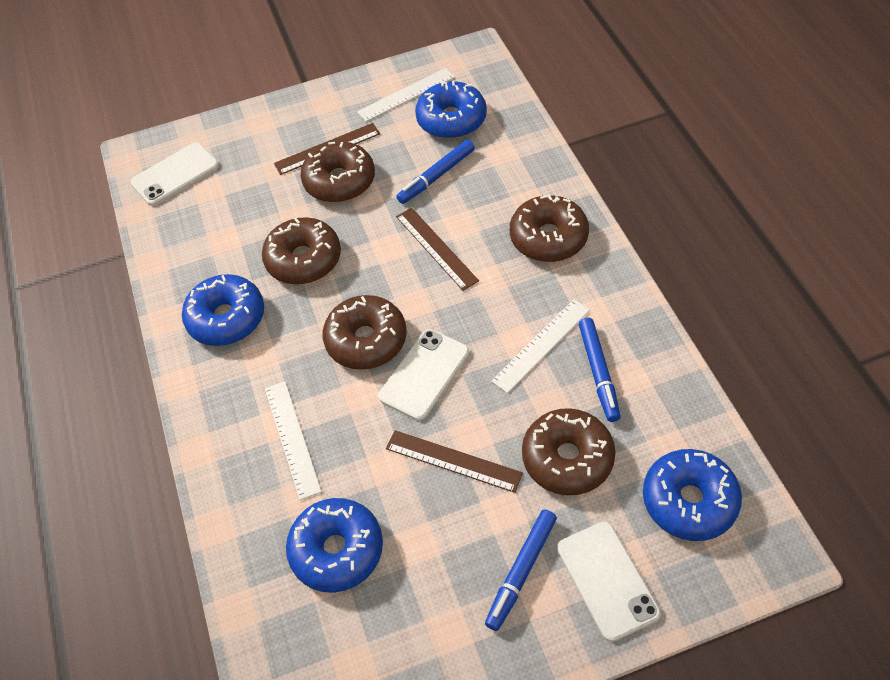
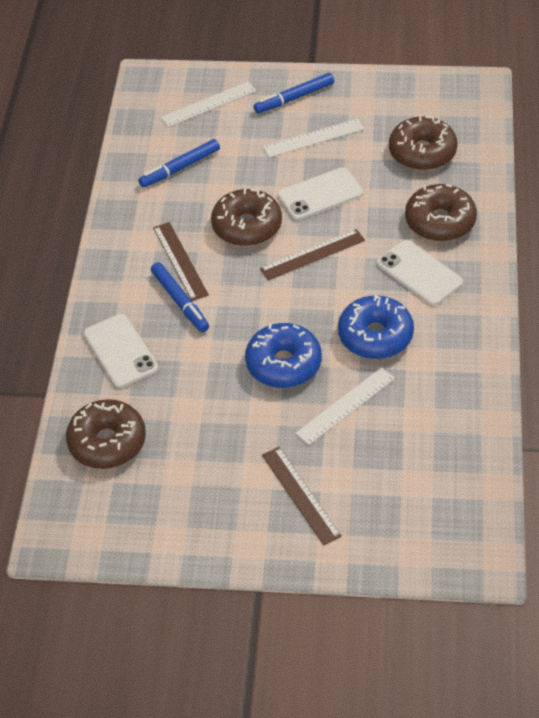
blue donut: [182,274,264,346] [286,498,383,593] [415,81,487,139] [643,449,742,541] = 4 -> [245,323,322,388] [338,295,414,359] = 2
brown donut: [262,217,341,284] [300,141,375,203] [323,295,407,370] [510,194,589,262] [522,408,616,495] = 5 -> [66,399,146,469] [211,189,282,246] [389,116,457,170] [405,184,477,242] = 4

